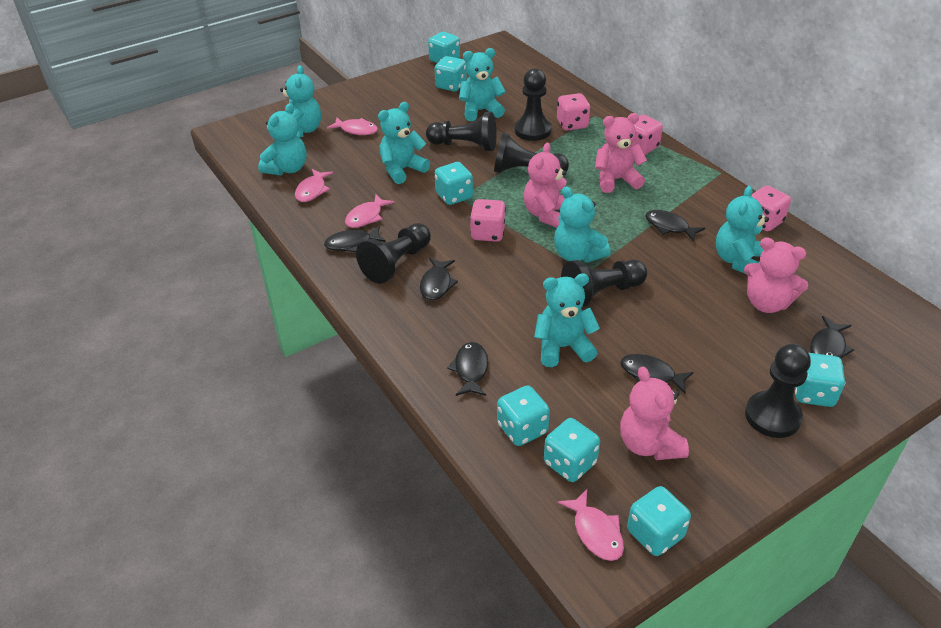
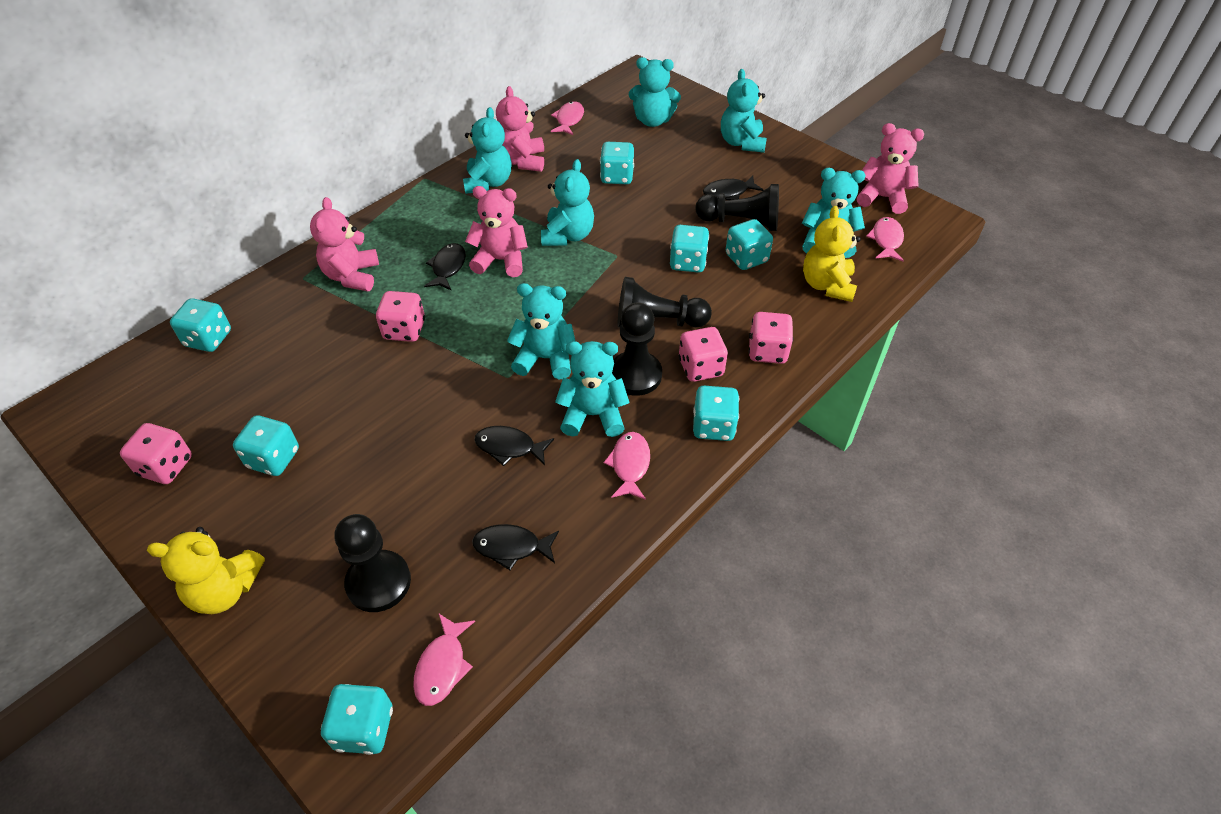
black fish: [324,226,386,252] [420,258,458,300] [447,342,488,396] [620,354,694,393] [645,210,705,242] [810,316,854,358] = 6 -> [424,243,466,291] [472,524,559,570] [474,426,554,466] [703,176,763,200] = 4
black pawn: [356,223,431,284] [426,112,497,151] [494,132,569,173] [514,68,552,141] [561,260,647,308] [745,344,811,438] = 6 -> [335,514,411,612] [612,303,662,396] [618,277,712,328] [695,184,779,231] = 4
yellow teddy bear: none = 0 -> [147,527,265,614] [803,206,861,302] = 2

